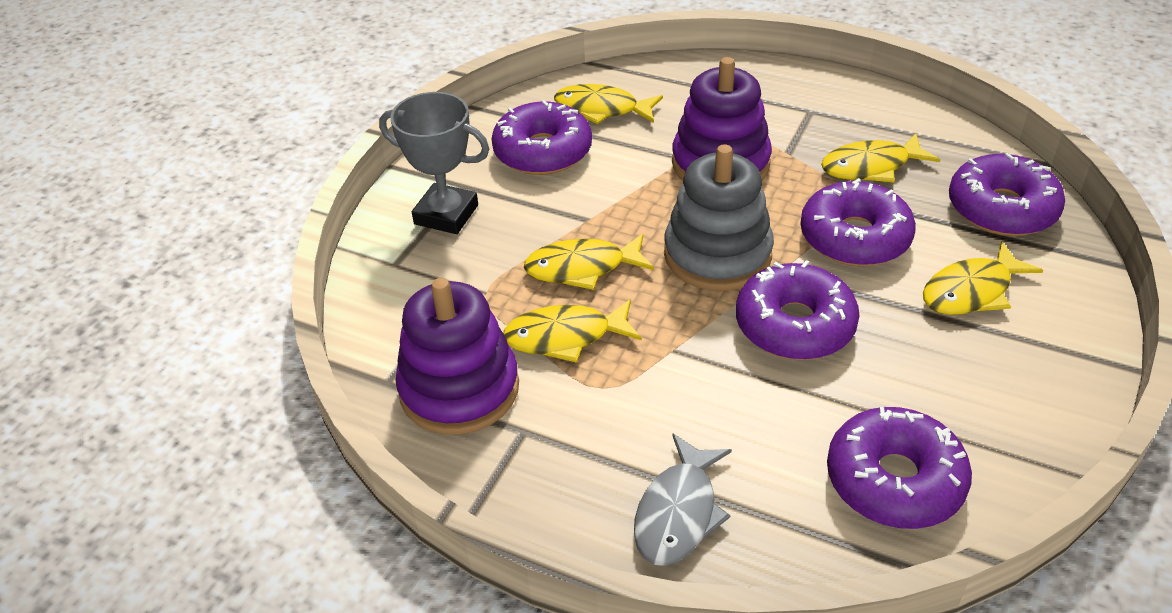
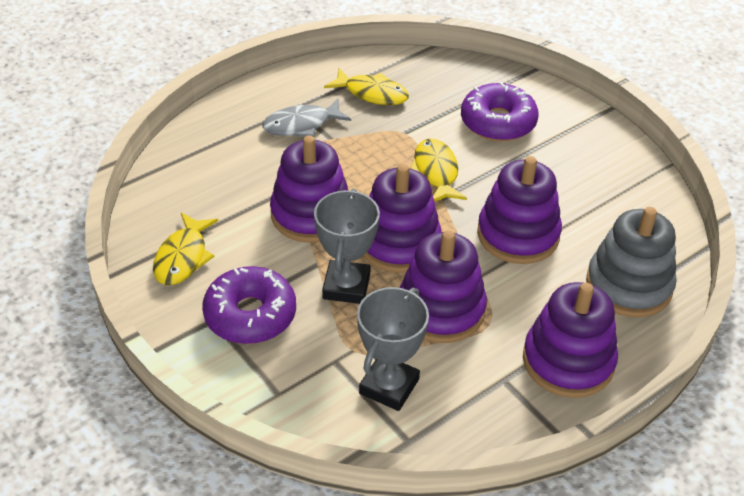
grey trophy: [379,92,489,234] = 1 -> [314,189,380,304] [357,287,429,411] = 2
purple donut: [492,100,592,175] [736,260,859,360] [800,178,916,266] [827,407,972,529] [949,153,1065,236] = 5 -> [202,266,296,344] [461,82,539,141] = 2
purple stacking toy: [395,278,519,435] [672,57,772,181] = 2 -> [270,135,348,243] [363,164,441,273] [400,230,487,343] [477,156,562,264] [523,282,618,398] = 5
yellow fish: [503,299,642,363] [524,234,654,290] [554,84,663,124] [821,134,940,182] [923,241,1043,315] = 5 -> [153,212,218,285] [324,68,409,105] [410,138,467,202] = 3

